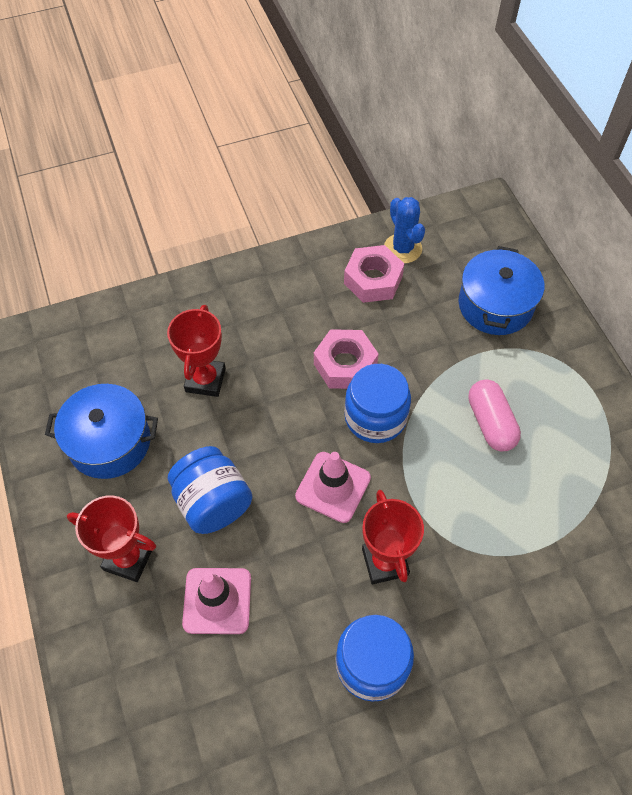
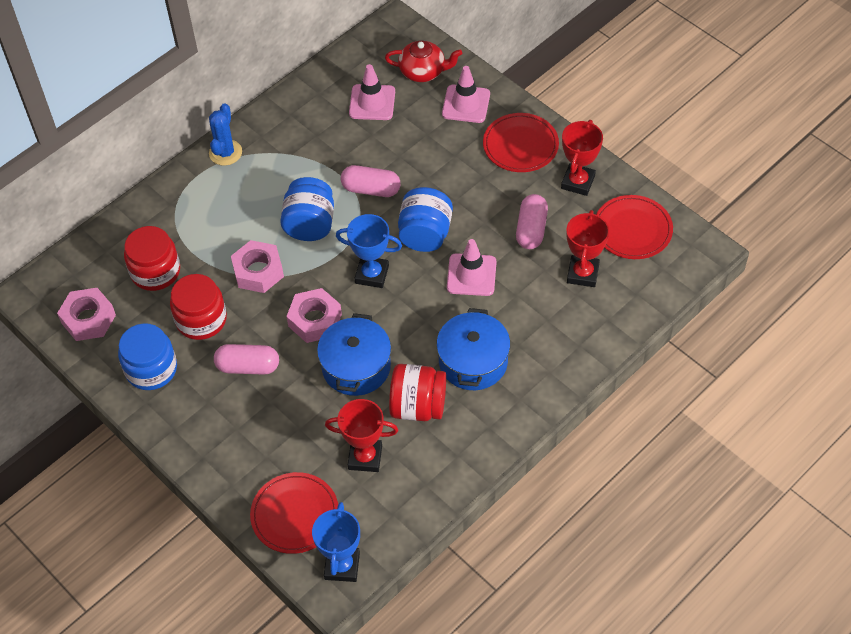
blue trophy: none = 0 -> [312,502,360,582] [336,214,402,288] = 2
pink capsule: [468,379,521,451] = 1 -> [214,344,279,375] [341,165,401,197] [516,194,548,249] = 3
pink nut: [314,329,379,389] [344,245,404,303] = 2 -> [57,288,116,341] [231,240,284,293] [286,288,342,343] = 3
pink traffic cone: [182,568,251,634] [295,452,371,523] = 2 -> [349,64,395,120] [442,66,490,123] [447,239,497,296] = 3
red jar: none = 0 -> [124,226,180,291] [170,274,227,340] [389,364,446,421] = 3
red plate: none = 0 -> [250,472,338,554] [483,113,559,172] [596,195,673,259] = 3
red teapot: none = 0 -> [385,40,462,82] = 1

